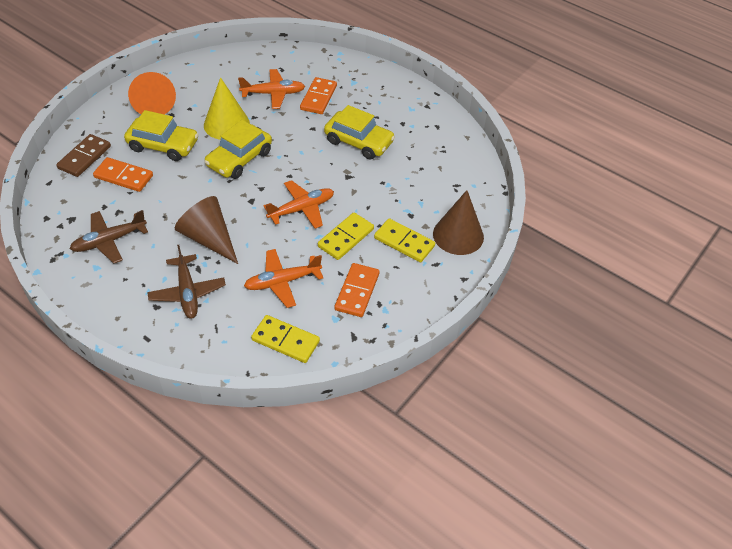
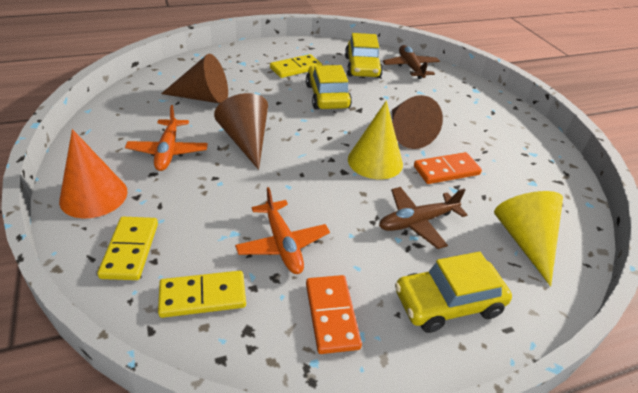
brown cone: [175,196,238,264] [433,190,484,255] = 2 -> [161,54,228,104] [214,93,268,170] [392,95,443,149] = 3
brown domino: [56,134,111,177] = 1 -> none = 0
orange domino: [93,157,153,192] [300,77,337,114] [335,263,380,317] = 3 -> [306,275,362,354] [414,152,482,184] = 2
orange plane: [238,69,305,109] [244,249,323,308] [263,180,334,229] = 3 -> [125,105,208,171] [235,187,330,274] = 2
yellow cone: [204,77,250,140] = 1 -> [348,100,403,179] [494,191,563,286] = 2

